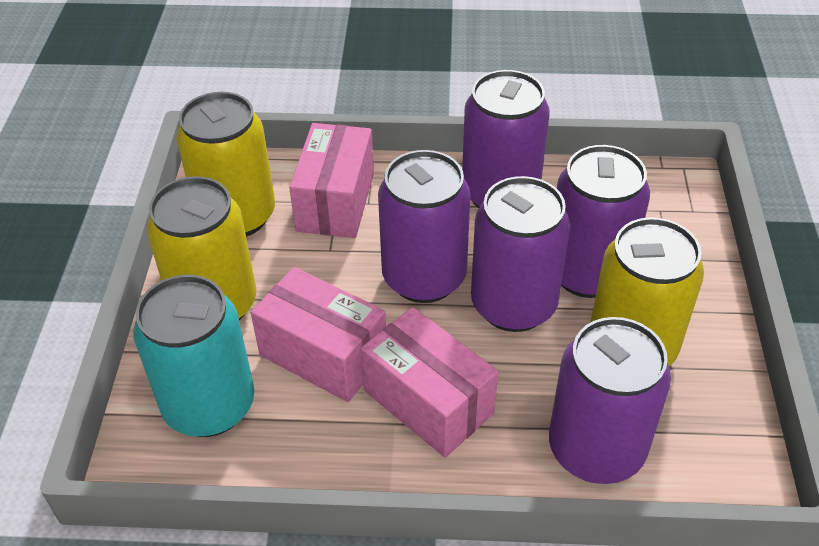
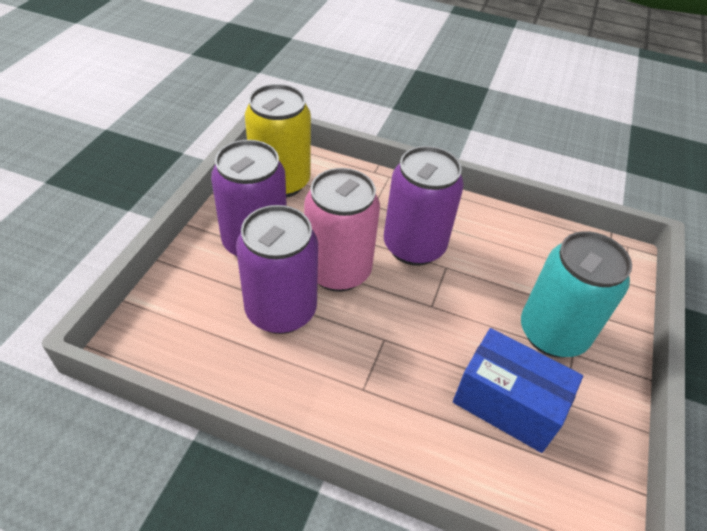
blue box: none = 0 -> [453,328,583,453] = 1
pink box: [251,267,386,402] [289,123,374,238] [360,307,498,458] = 3 -> none = 0
pink can: none = 0 -> [304,168,380,292] = 1
purple can: [378,150,471,303] [462,70,550,208] [471,176,571,332] [549,317,671,484] [557,145,650,298] = 5 -> [211,140,287,257] [236,205,318,334] [384,146,464,266] = 3
yellow can: [146,176,256,320] [176,92,275,237] [590,217,704,366] = 3 -> [245,84,311,198] = 1

